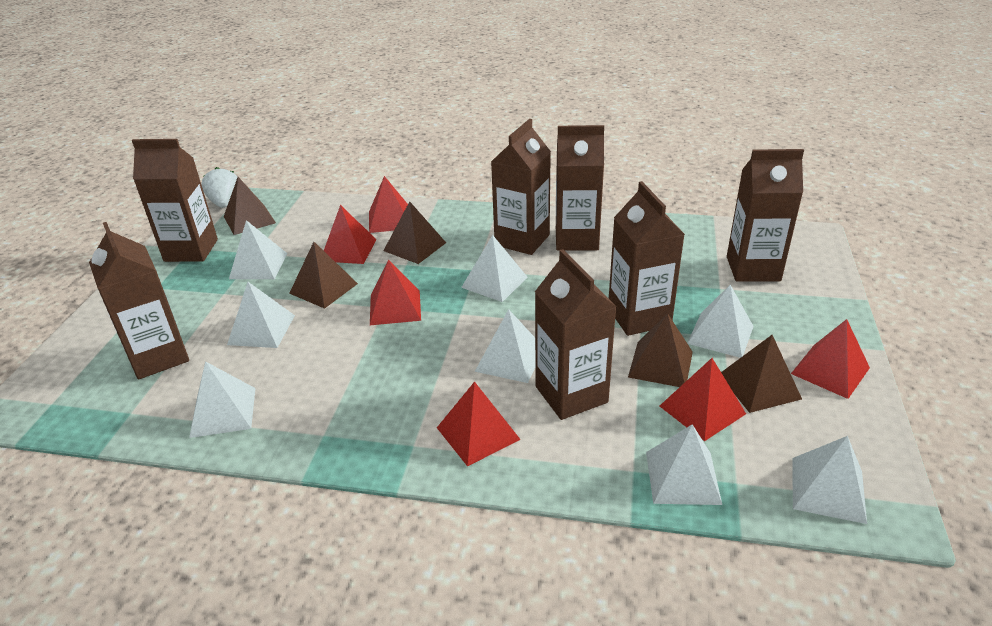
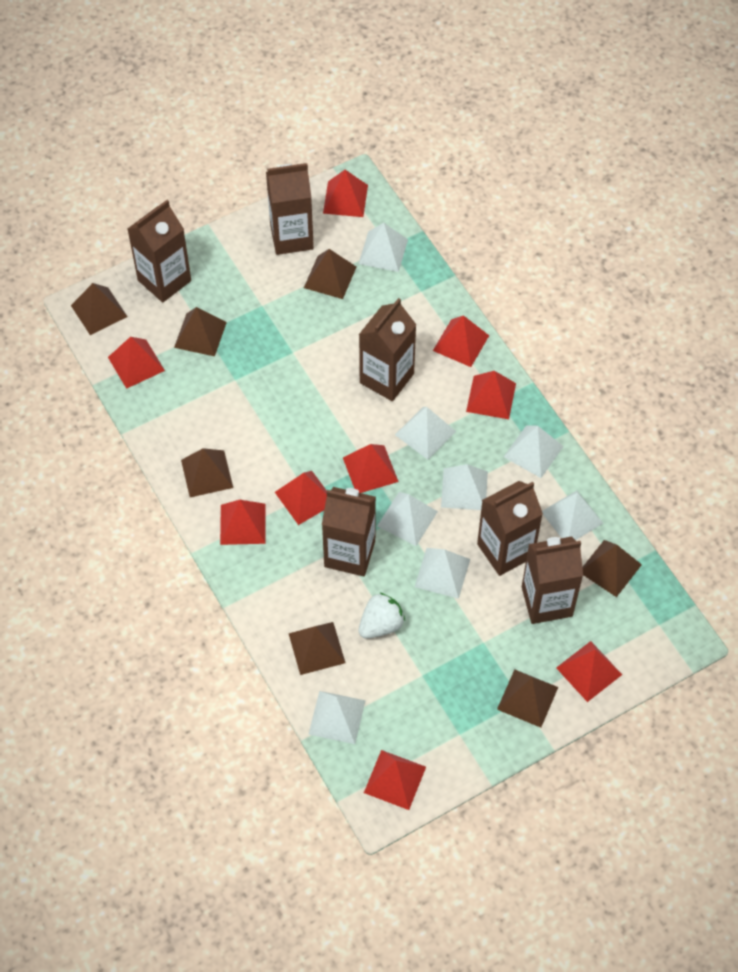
brown carton: [89,222,189,379] [132,139,218,262] [491,119,551,255] [535,249,617,420] [556,125,604,251] [609,181,685,336] [727,149,804,282] = 7 -> [128,200,191,303] [266,163,314,255] [322,487,376,576] [359,298,416,401] [477,481,543,576] [522,536,583,624] = 6
brown pyramid: [224,177,276,235] [289,242,358,309] [383,201,446,264] [628,313,693,387] [721,335,802,413] = 5 -> [71,283,127,335] [174,307,227,356] [181,448,233,497] [289,622,346,675] [304,249,356,299] [497,669,558,728] [582,540,642,597] = 7
red pyramid: [324,205,377,264] [369,176,408,233] [370,259,421,325] [437,382,521,466] [660,358,746,441] [791,319,870,399] = 6 -> [108,337,165,389] [220,500,266,545] [275,471,327,525] [323,170,368,217] [343,444,399,493] [364,750,426,810] [433,315,489,367] [466,371,516,419] [556,641,622,702] = 9

